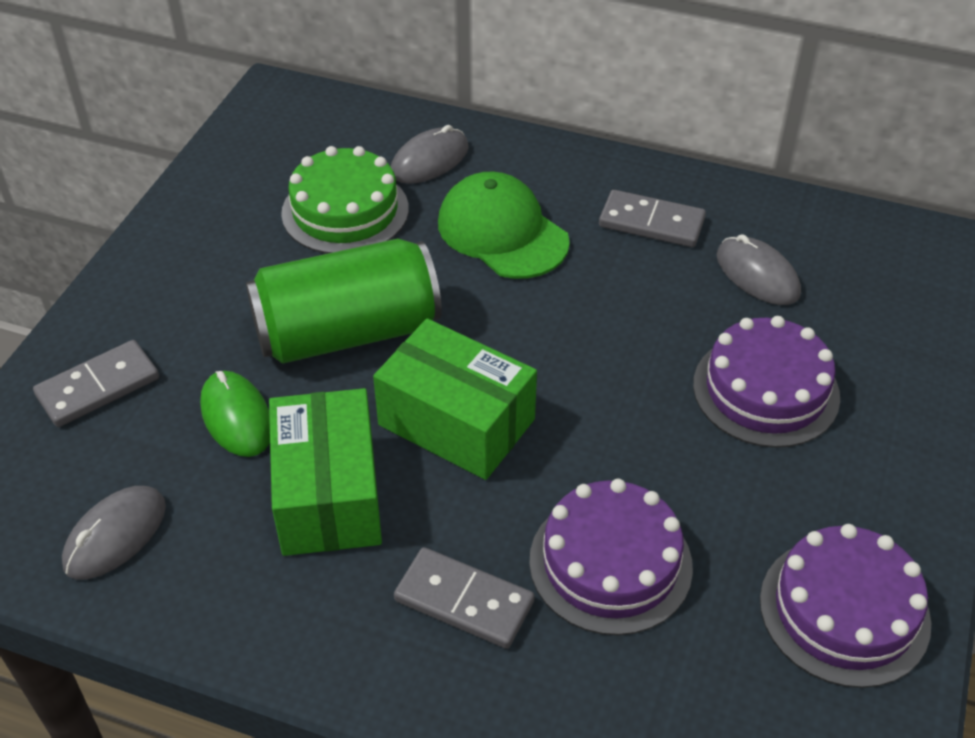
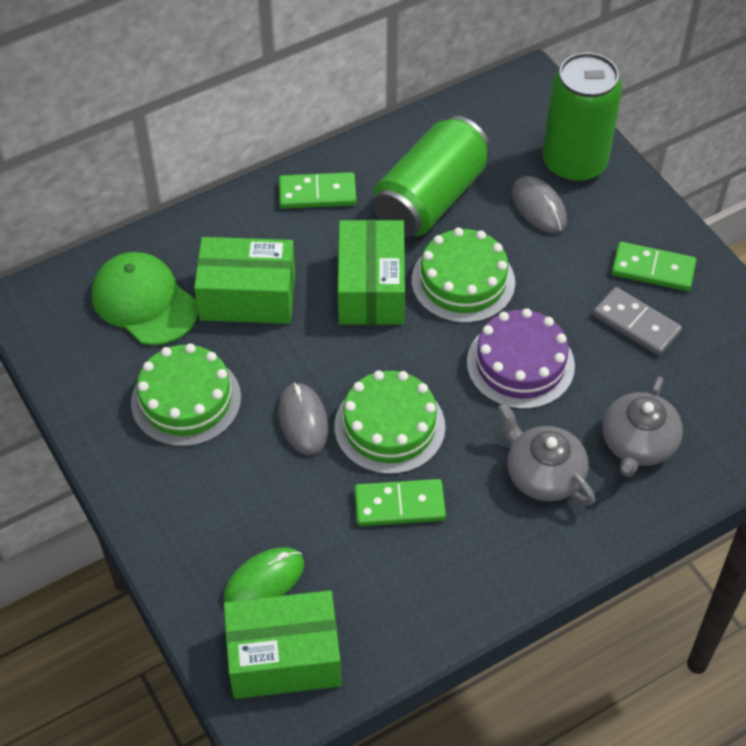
green box: [269,388,382,556] [373,318,537,480] = 2 -> [194,237,295,324] [224,590,341,699] [338,220,405,325] = 3
green cake: [281,146,409,254] = 1 -> [131,343,241,447] [334,370,445,474] [412,228,515,323] = 3
green can: [246,238,442,364] = 1 -> [373,115,491,237] [543,52,622,183] = 2
green domino: none = 0 -> [279,172,357,209] [354,479,446,526] [612,242,697,291] = 3
grey domino: [33,340,159,427] [394,547,535,649] [599,190,706,247] = 3 -> [593,287,682,356] = 1
grey mouse: [62,486,166,580] [391,125,469,184] [717,234,801,305] = 3 -> [279,382,329,455] [512,176,567,233] = 2
grey teapot: none = 0 -> [498,403,595,505] [602,376,683,477] = 2
purple cake: [529,479,693,635] [693,316,840,448] [760,524,931,688] = 3 -> [467,308,575,409] = 1

